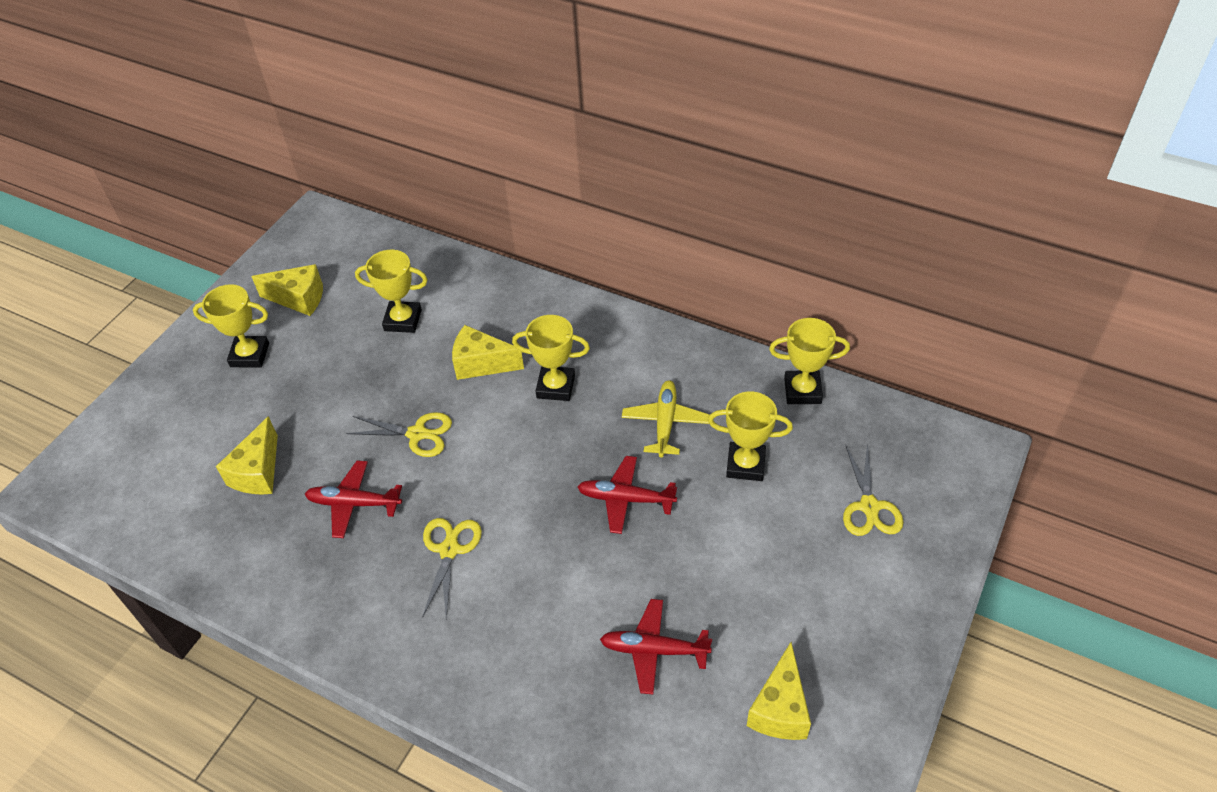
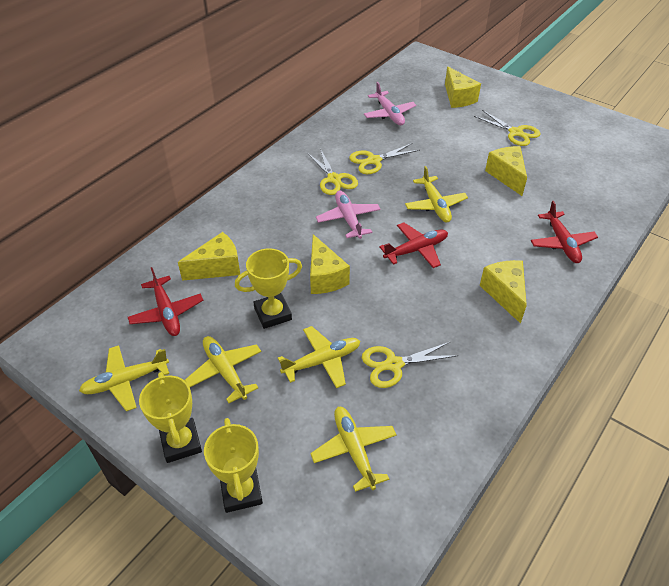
pink plane: none = 0 -> [316,191,381,239] [364,82,416,125] = 2
yellow cheese: [216,416,278,494] [251,264,323,316] [452,325,524,380] [747,642,811,740] = 4 -> [178,232,240,281] [310,234,350,294] [445,67,481,108] [480,260,527,324] [485,146,527,196] = 5
yellow plane: [622,380,710,458] = 1 -> [79,345,169,412] [184,336,261,403] [278,326,360,388] [310,407,397,492] [405,166,468,222] = 5
yellow scissors: [346,412,452,457] [422,518,482,619] [843,443,903,536] = 3 -> [307,149,358,195] [349,143,420,174] [362,342,458,388] [474,110,541,146] = 4
yellow trophy: [193,284,269,367] [355,250,428,333] [512,315,590,401] [708,391,793,481] [769,318,850,404] = 5 -> [139,372,202,463] [204,418,263,513] [235,248,302,329] = 3

